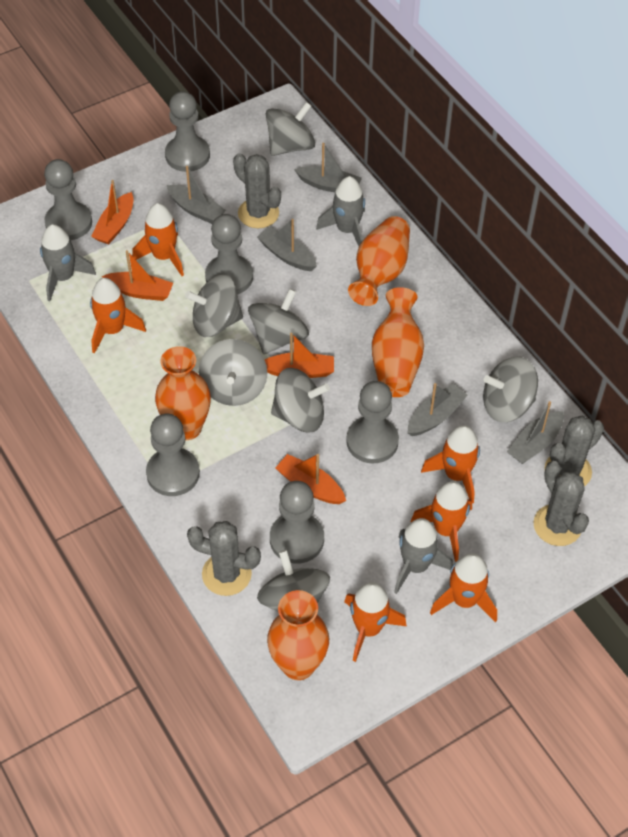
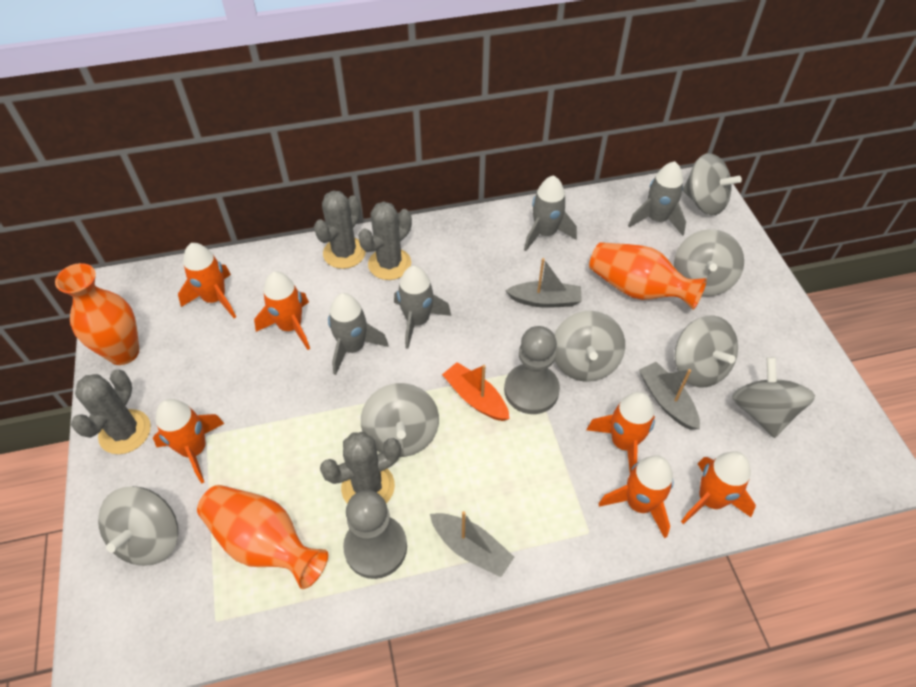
grey boat: [167,166,226,224] [257,219,317,271] [294,143,362,192] [407,383,468,436] [507,401,564,464] = 5 -> [430,511,514,577] [505,258,582,308] [639,362,700,430] = 3
grey pawn: [44,159,92,240] [146,414,200,496] [165,91,210,172] [205,214,253,294] [270,481,324,564] [346,381,399,464] = 6 -> [343,490,407,579] [504,326,560,414] = 2
grey rocket: [40,224,96,301] [316,176,365,246] [394,518,453,594] = 3 -> [328,293,388,375] [394,266,451,349] [524,175,577,251] [628,161,686,236] = 4
orange boat: [91,180,133,244] [101,250,173,301] [265,333,334,378] [275,454,346,504] = 4 -> [442,362,510,421] = 1
orange vase: [155,346,211,440] [267,590,329,680] [348,216,410,306] [372,287,424,397] = 4 -> [55,263,139,365] [197,485,328,589] [589,242,707,310] = 3

